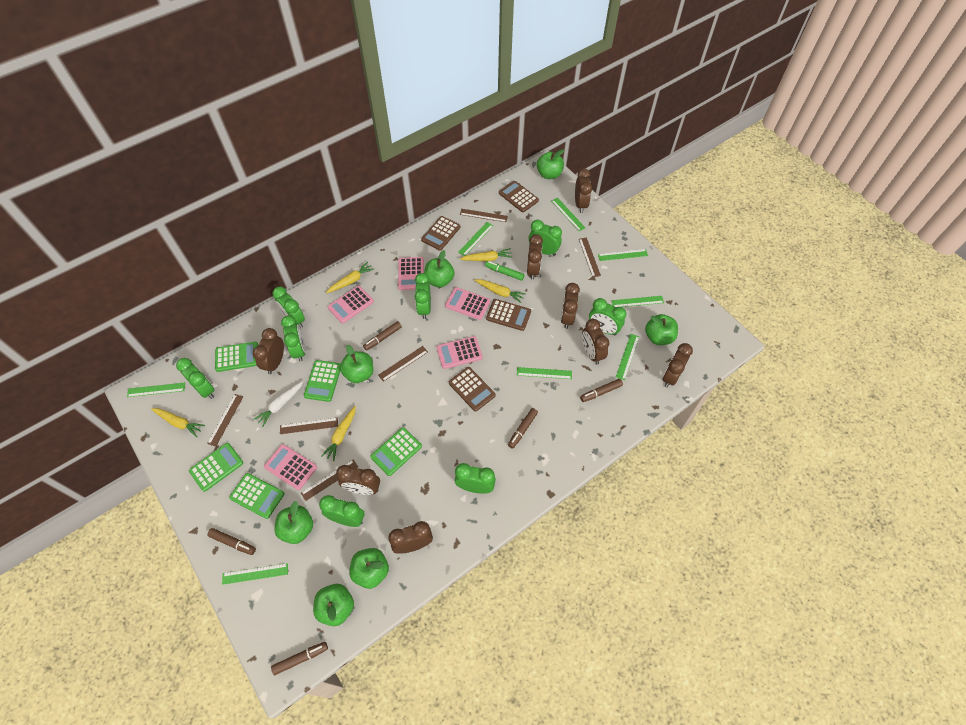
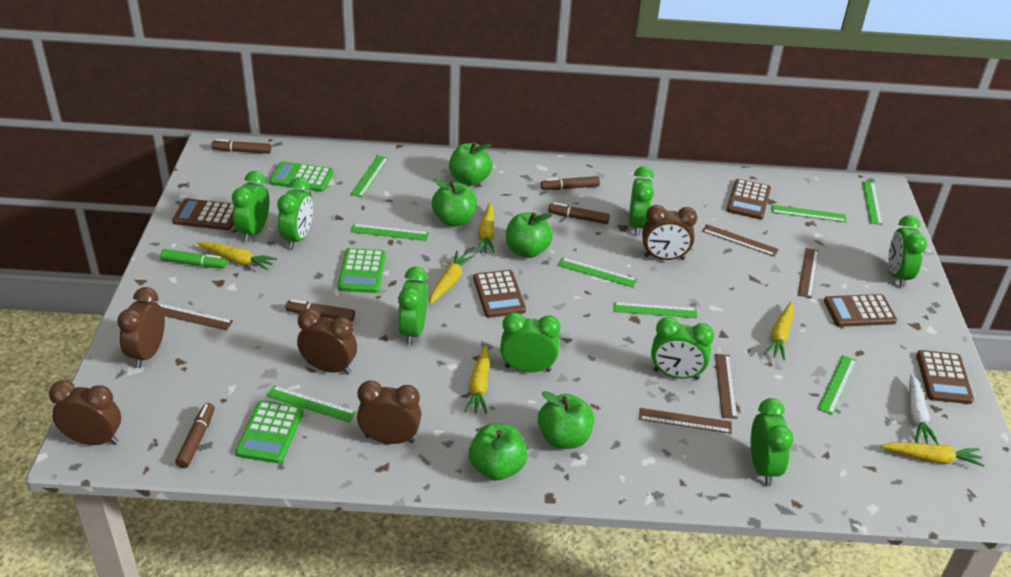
brown calculator: [421,216,461,251] [449,367,496,412] [486,299,531,331] [499,181,539,212] = 4 -> [172,199,234,230] [473,270,526,318] [727,179,771,219] [824,294,897,327] [916,350,974,404] = 5
brown clock: [253,328,284,374] [336,465,380,495] [388,521,433,554] [527,234,543,280] [561,283,580,329] [575,169,592,213] [582,319,610,365] [663,343,693,387] = 8 -> [49,380,121,445] [117,287,165,368] [297,308,357,375] [357,380,422,444] [642,205,697,260] = 5
brown ruler: [207,394,243,447] [280,418,338,434] [301,460,358,501] [378,346,428,382] [460,209,508,222] [579,238,601,277] = 6 -> [157,303,233,331] [639,408,732,434] [702,224,779,256] [715,354,738,419] [798,248,819,298] = 5
green apple: [274,501,313,544] [313,584,354,626] [340,345,374,383] [349,548,389,589] [424,250,454,287] [537,149,564,179] [645,314,678,345] = 7 -> [432,178,477,226] [449,142,492,185] [469,423,527,480] [506,212,553,258] [538,391,594,449] = 5
green calculator: [189,443,243,492] [215,342,258,372] [229,473,284,519] [304,360,341,402] [370,427,422,476] = 5 -> [235,400,303,463] [269,161,334,192] [338,248,386,293] = 3
pink calculator: [264,444,317,490] [328,286,374,324] [398,257,424,290] [437,336,483,369] [445,287,491,320] = 5 -> none = 0
yellow carrot: [151,408,205,437] [321,406,356,461] [326,262,374,293] [460,248,512,261] [474,279,526,303] = 5 -> [197,242,277,271] [429,251,474,305] [464,345,489,414] [476,203,495,254] [764,302,794,360] [880,442,984,467] = 6

